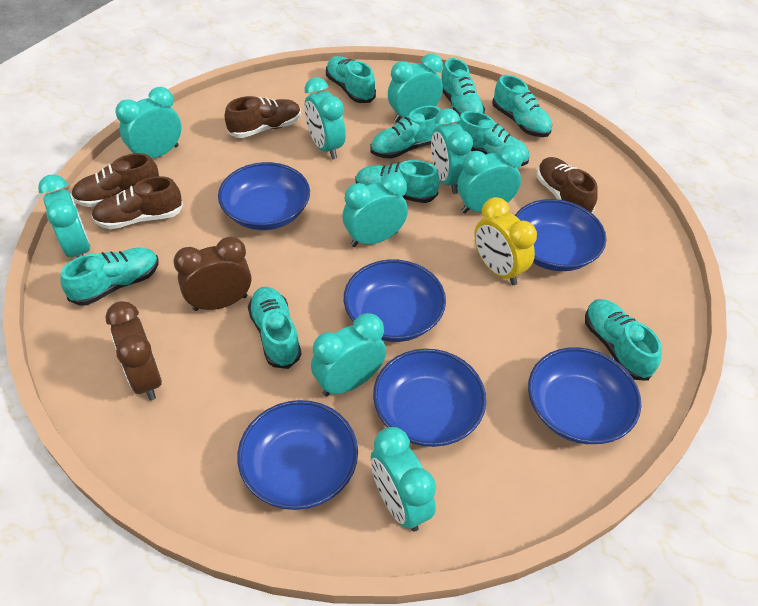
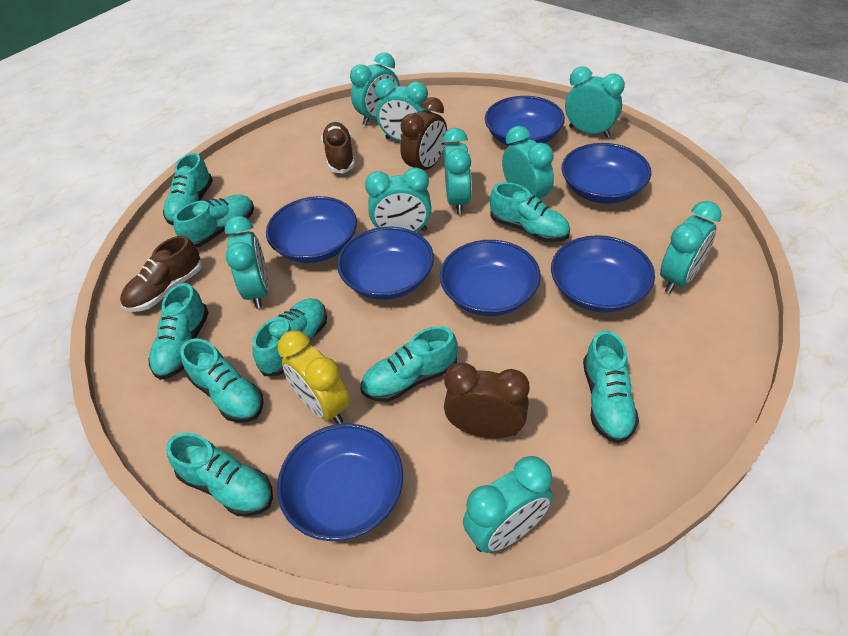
blue bowl: [218,162,310,230] [237,400,358,510] [344,260,446,342] [373,349,486,447] [515,199,606,271] [528,347,641,444] = 6 -> [266,196,357,263] [277,424,403,541] [337,227,434,300] [440,240,541,316] [485,96,565,146] [551,235,655,313] [562,143,651,204] = 7
brown shoe: [72,153,159,207] [91,176,183,229] [225,96,301,138] [537,157,598,213] = 4 -> [120,236,202,312] [321,122,355,174] = 2

